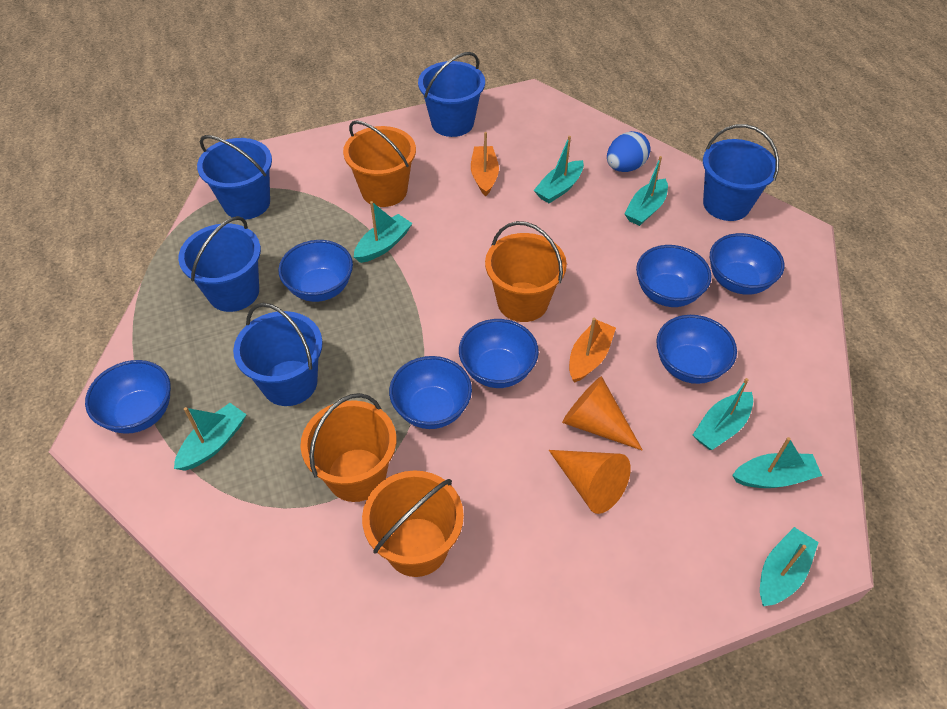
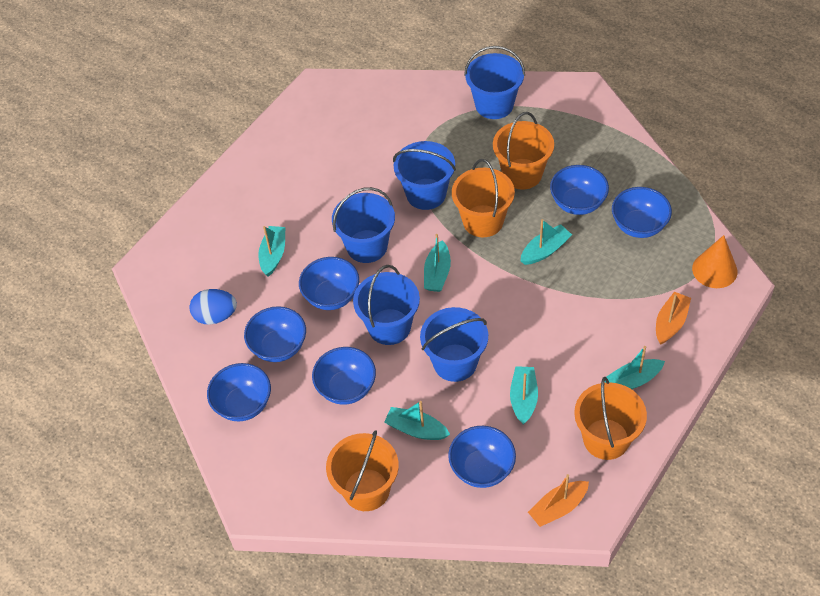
orange cone: [549,450,631,514] [562,376,643,451] = 2 -> [692,235,737,288] = 1
turquoise boat: [174,403,247,471] [354,201,412,263] [534,136,584,203] [625,156,668,226] [693,378,753,450] [732,437,822,488] [760,527,819,606] = 7 -> [258,226,285,277] [384,401,450,440] [424,234,451,292] [510,366,538,424] [520,219,572,265] [605,346,665,389] = 6

